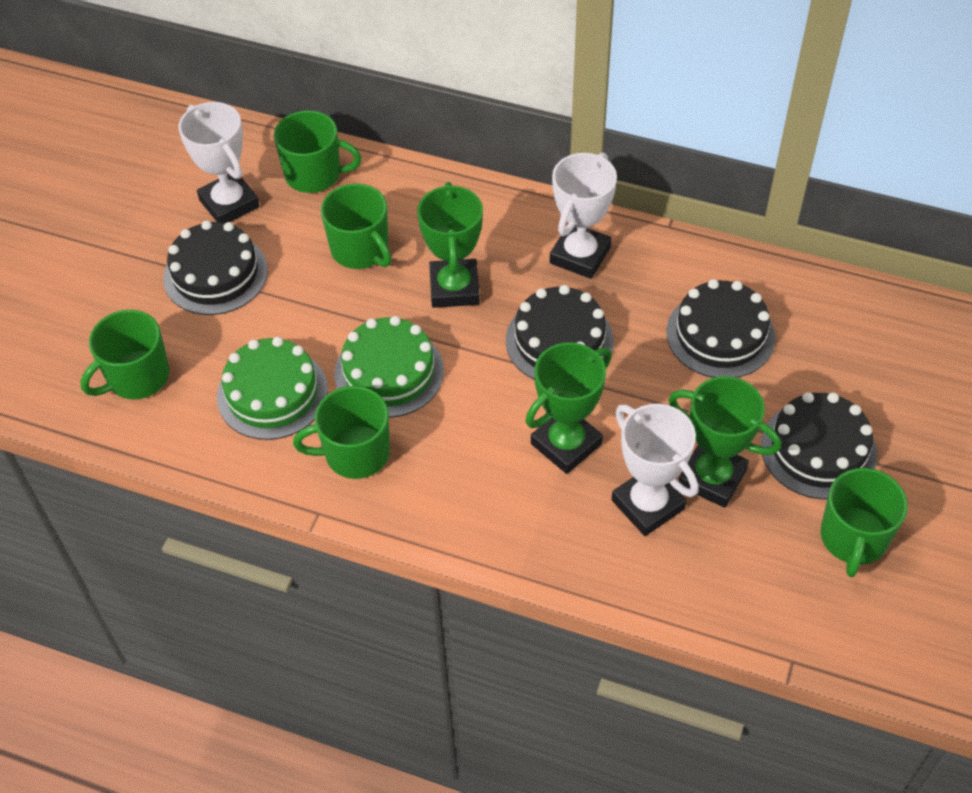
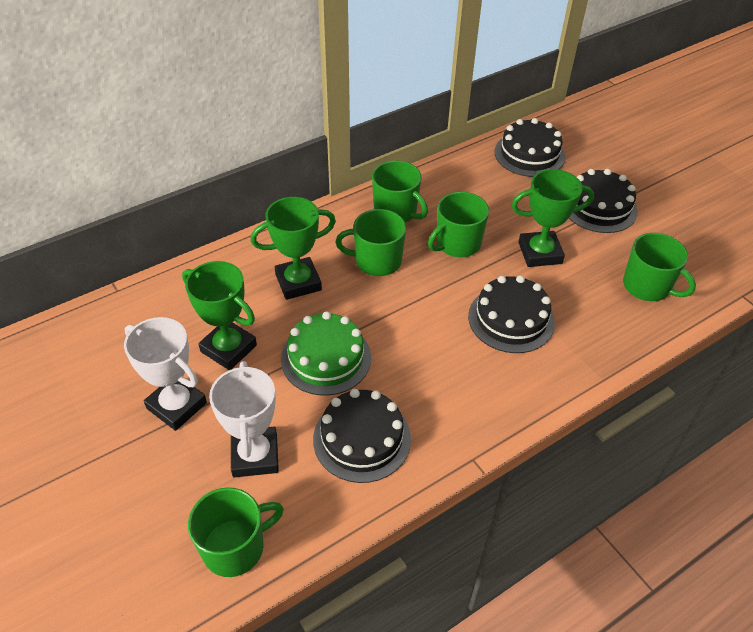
green cake: [217,337,328,440] [334,316,444,418] = 2 -> [281,311,371,396] = 1
white trophy: [178,102,260,223] [550,152,617,279] [611,404,699,536] = 3 -> [124,317,207,431] [209,361,279,477] = 2

